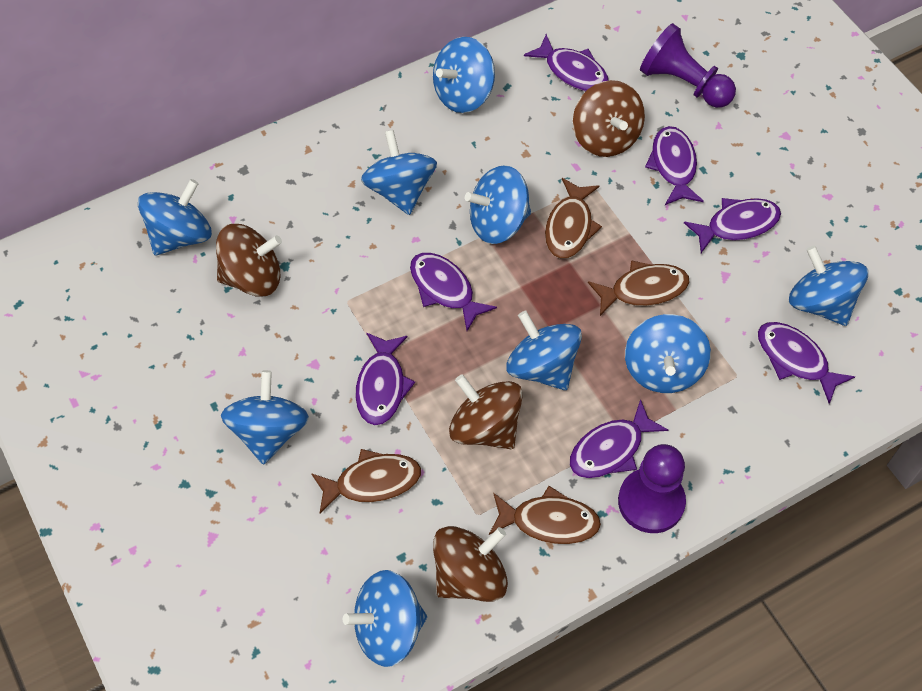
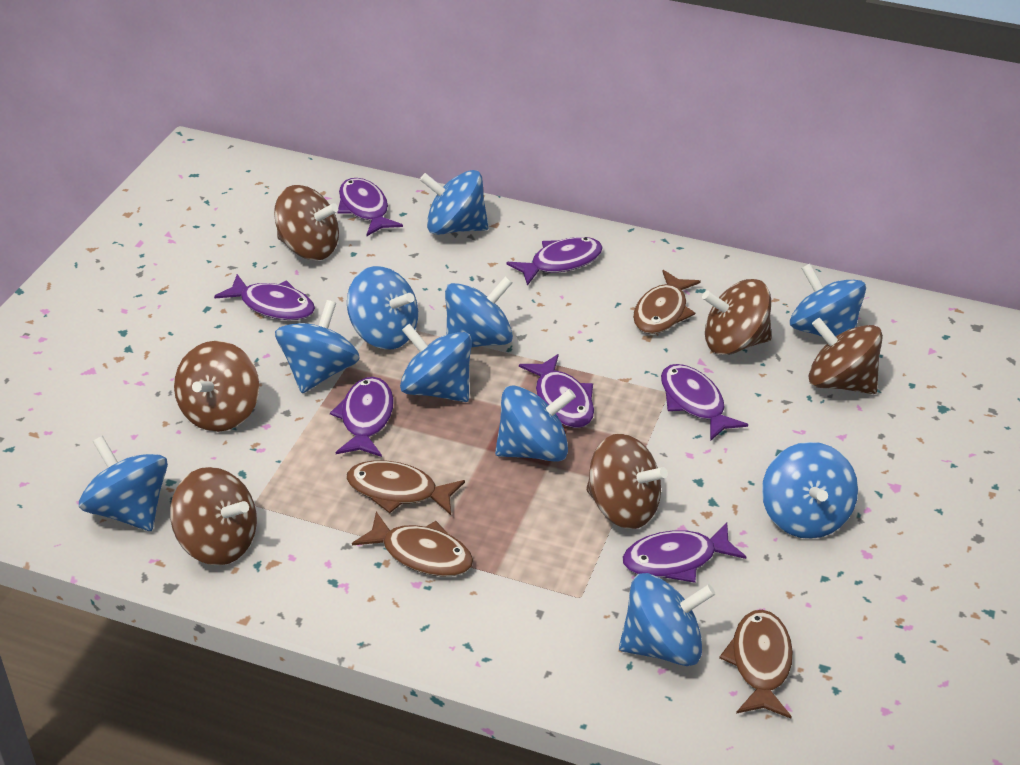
blue spinning top: [138,179,212,255] [221,370,309,465] [343,570,427,667] [361,130,437,215] [433,37,495,113] [465,165,531,244] [506,311,582,390] [625,314,711,393] [789,246,868,326] = 9 -> [79,436,168,531] [275,300,360,393] [347,266,418,349] [400,323,472,402] [420,170,489,235] [445,276,513,348] [495,385,576,462] [619,573,715,666] [762,442,858,539] [790,263,866,337] = 10
brown spinning top: [216,224,282,297] [433,526,508,602] [449,374,523,449] [573,80,645,157] = 4 -> [170,467,257,566] [174,341,259,432] [274,185,339,260] [586,434,668,529] [702,279,772,355] [808,318,883,394] = 6
purple pawn: [618,444,686,533] [640,23,736,108] = 2 -> none = 0

